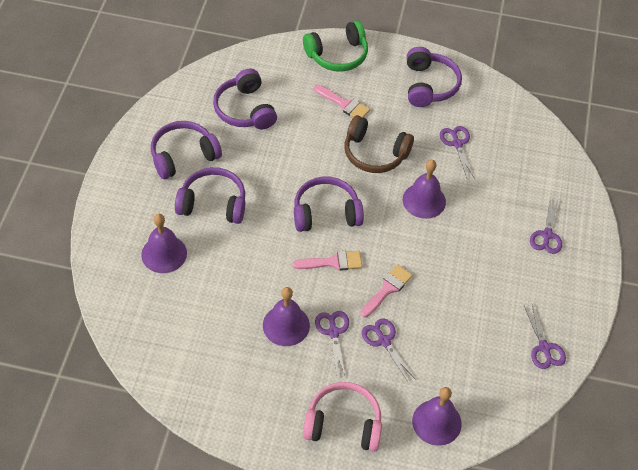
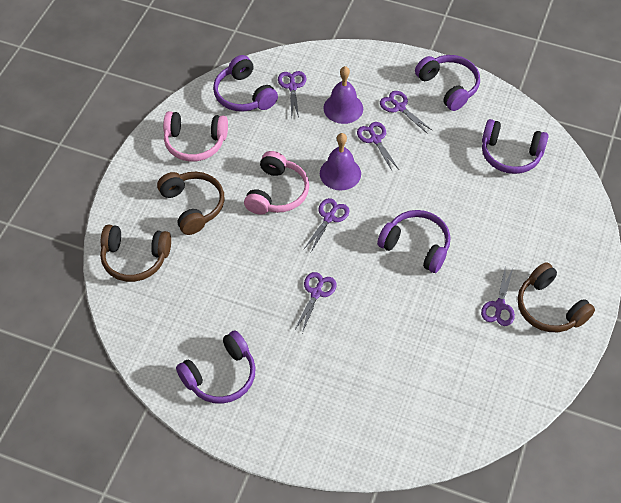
brown headphones: [345,115,414,173] = 1 -> [100,225,171,282] [157,172,225,235] [517,262,595,332] = 3
green headphones: [303,20,368,72] = 1 -> none = 0
pink brush: [293,251,362,271] [314,85,370,118] [360,264,413,317] = 3 -> none = 0
pink headphones: [303,382,382,452] = 1 -> [163,111,228,162] [244,151,309,215] = 2
purple bell: [141,214,187,273] [263,287,310,346] [403,160,446,219] [412,387,462,446] = 4 -> [320,133,361,190] [323,66,363,124] = 2
purple scissors: [315,311,349,375] [362,318,415,383] [440,126,474,178] [524,304,566,369] [530,198,562,254] = 5 -> [278,71,306,118] [294,272,337,333] [304,198,349,252] [357,122,399,172] [380,91,433,134] [481,265,515,326] = 6

